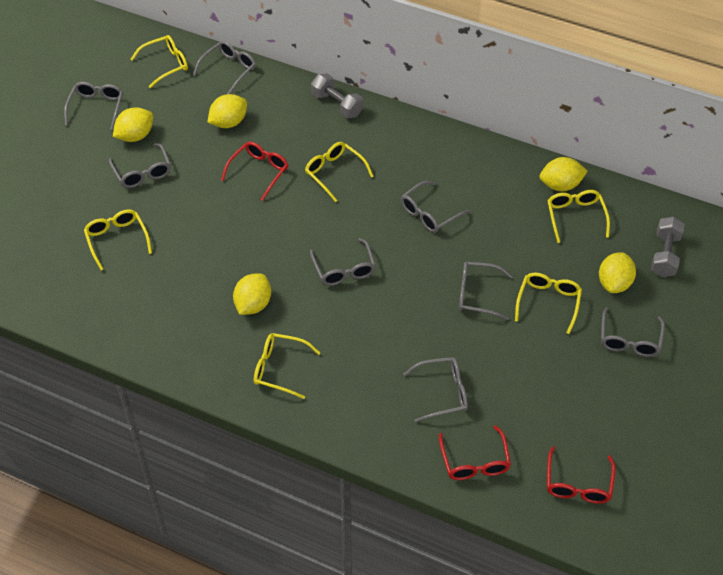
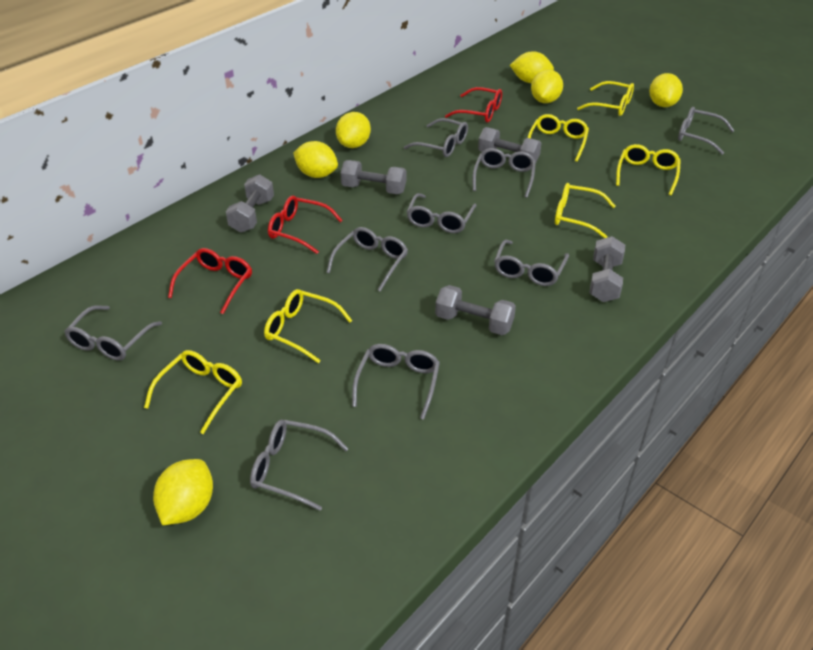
grey dumbbell: [311,73,363,118] [651,217,685,277] = 2 -> [226,174,274,233] [340,160,406,194] [435,285,516,335] [478,127,542,162] [589,236,625,302] = 5
grey glasses: [64,82,123,130] [109,143,171,188] [193,41,256,94] [310,238,376,286] [401,181,470,233] [403,357,468,422] [459,262,513,320] [601,307,665,357] = 8 -> [64,305,162,360] [250,419,349,511] [326,227,408,292] [352,344,440,420] [404,118,468,157] [407,193,477,233] [473,148,536,198] [494,240,569,286] [678,107,735,155] = 9
yellow lemon: [113,107,153,142] [207,94,247,128] [233,274,271,315] [540,157,587,191] [599,252,636,293] = 5 -> [153,459,213,525] [293,141,338,178] [336,112,371,148] [510,51,554,83] [531,70,563,103] [649,73,683,107] = 6

